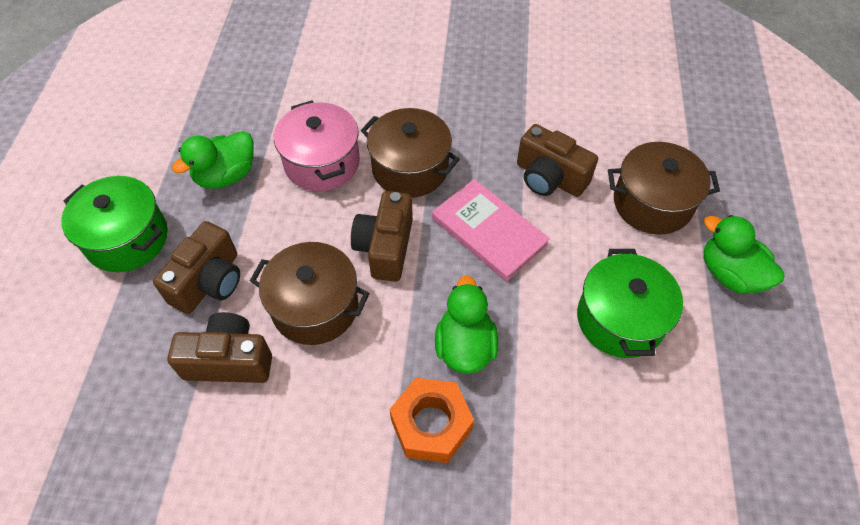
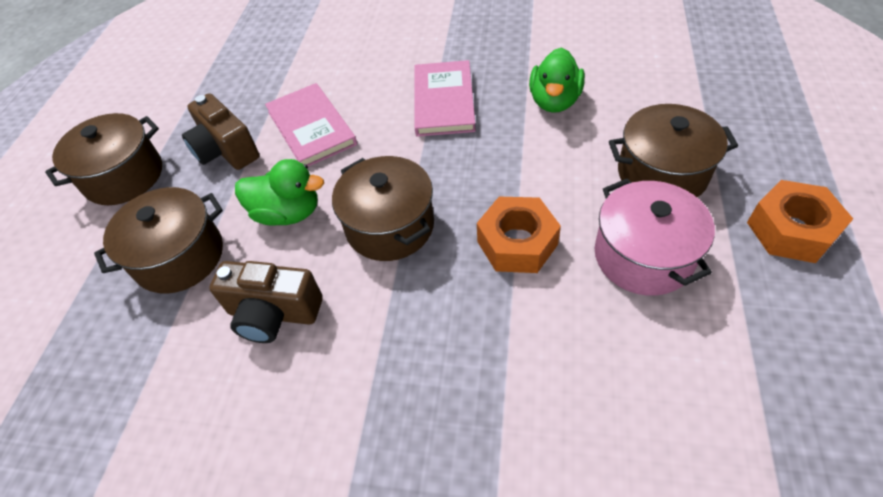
brown camera: [153,221,240,314] [167,312,272,383] [351,191,413,282] [517,124,598,197] = 4 -> [182,93,260,170] [209,261,323,343] = 2
brown pot: [250,242,370,345] [361,108,460,197] [608,142,720,235] = 3 -> [45,113,162,205] [94,187,223,294] [332,156,434,261] [609,104,738,197] = 4
green duck: [172,131,253,189] [435,275,498,374] [704,215,784,293] = 3 -> [235,159,324,226] [529,47,585,113] = 2
green pot: [61,176,168,272] [577,249,683,358] = 2 -> none = 0
orange nut: [389,378,474,463] = 1 -> [477,197,561,273] [747,180,853,263] = 2
pink book: [432,179,550,282] = 1 -> [265,83,357,167] [414,60,476,137] = 2

